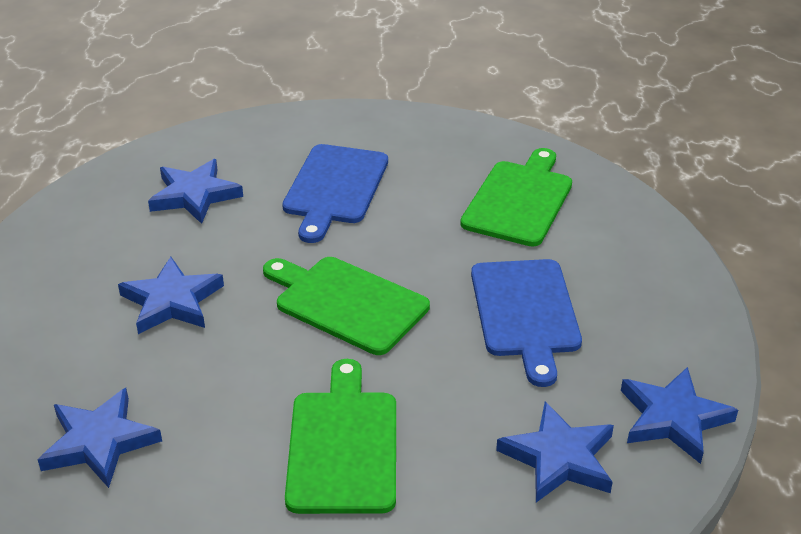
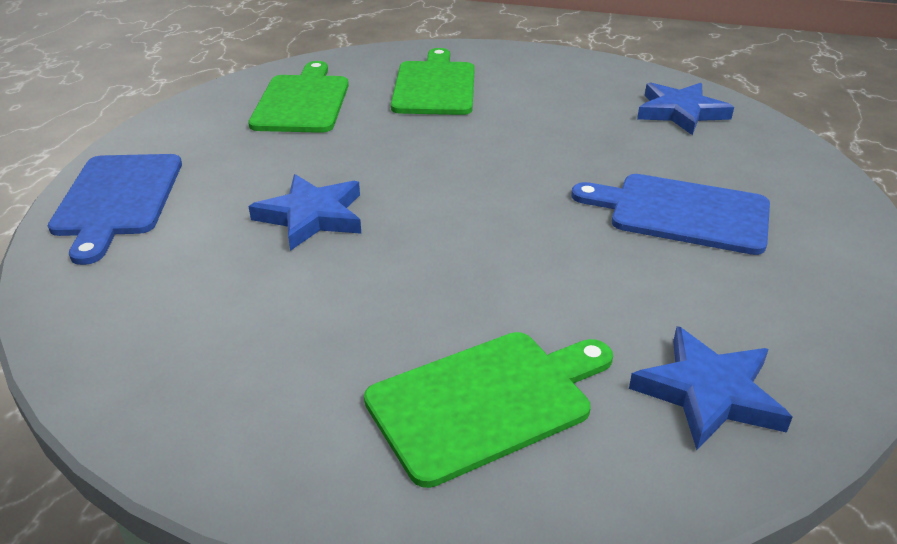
blue star: [38,388,162,488] [118,257,224,334] [148,159,243,224] [496,401,614,502] [621,367,738,464] = 5 -> [249,174,361,251] [629,326,792,450] [637,82,734,135] = 3

